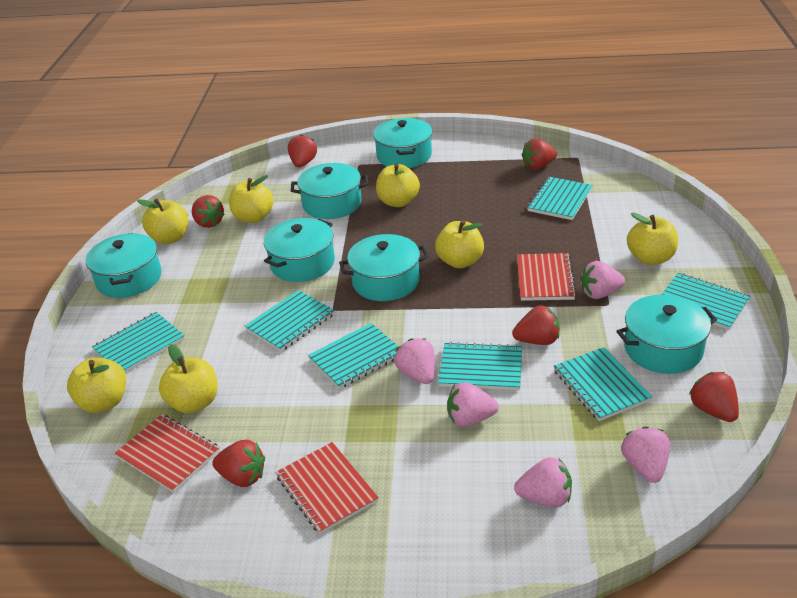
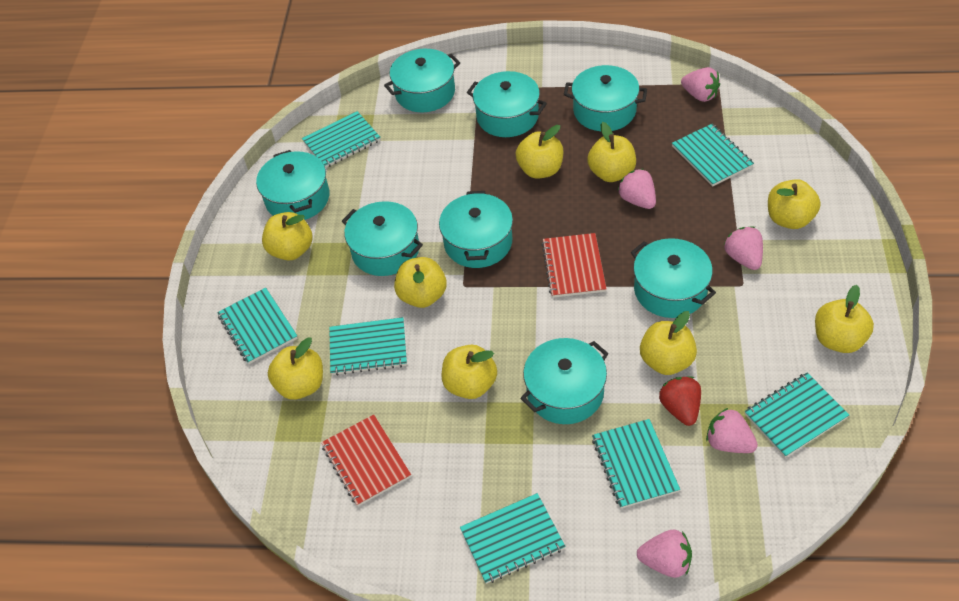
red notebook: [114,414,220,493] [276,442,379,534] [517,253,577,301] = 3 -> [321,415,411,506] [542,233,607,298] = 2
red strawberry: [192,195,225,228] [212,440,265,487] [288,134,317,167] [512,306,560,345] [522,139,557,170] [689,372,739,422] = 6 -> [659,377,701,426] = 1
turquoise pot: [86,233,162,298] [264,218,335,282] [291,163,368,219] [339,234,429,301] [373,118,432,168] [617,295,717,374] = 6 -> [256,150,330,220] [342,201,423,276] [384,49,460,112] [439,191,513,268] [467,71,547,137] [520,338,609,424] [564,65,647,131] [631,238,716,318] = 8
yellow apple: [67,358,126,413] [137,199,188,244] [159,344,218,413] [229,175,274,223] [376,164,420,207] [435,220,484,268] [627,213,678,265] = 7 -> [262,212,312,261] [268,337,323,400] [394,257,447,308] [442,345,497,399] [516,125,563,179] [587,122,636,182] [640,311,697,375] [768,179,821,229] [815,285,874,353] = 9

